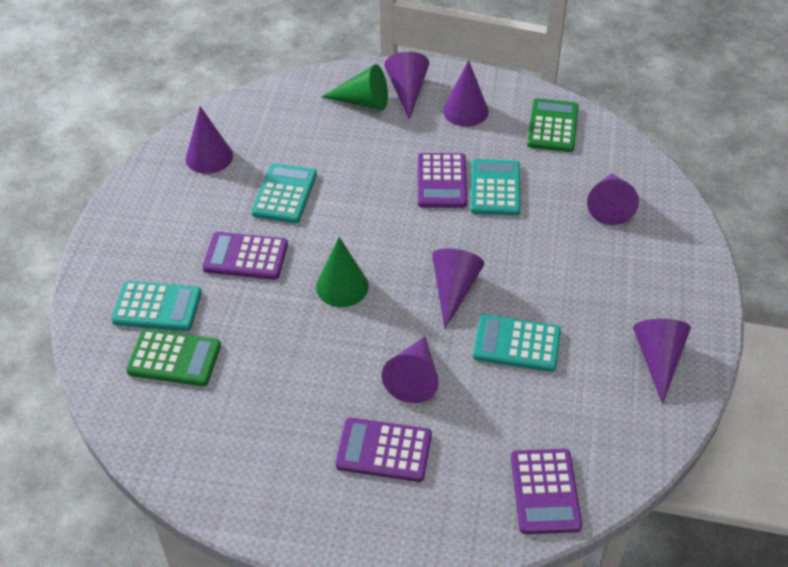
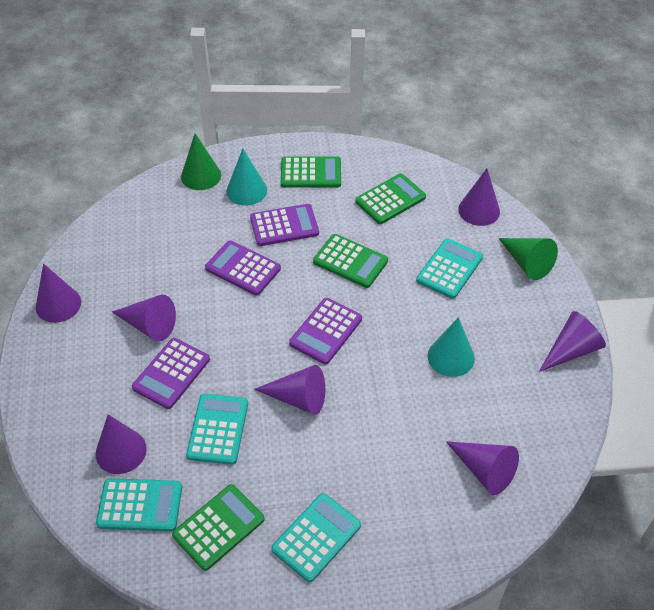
green calculator: [126,329,221,386] [527,98,579,152] = 2 -> [172,484,265,571] [281,156,341,188] [313,234,388,288] [355,173,426,224] = 4
turquoise cone: none = 0 -> [226,149,267,206] [428,317,475,377] = 2

